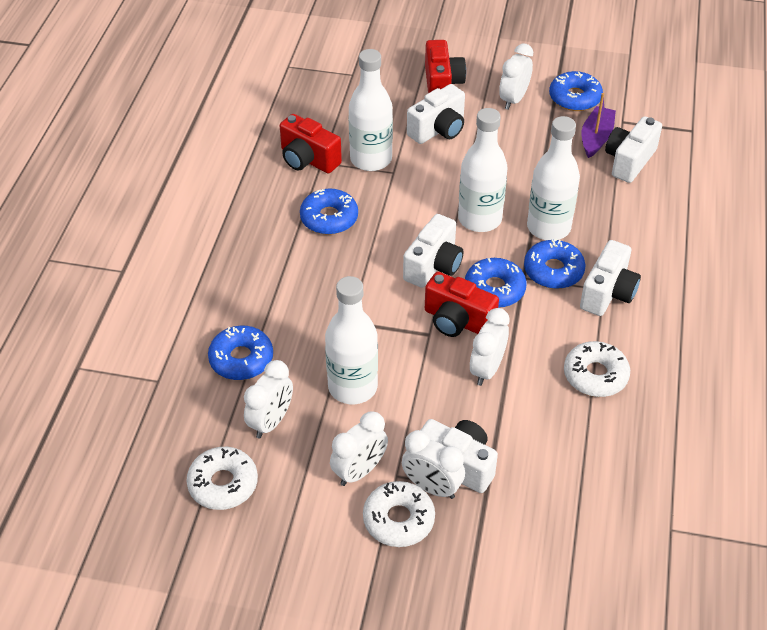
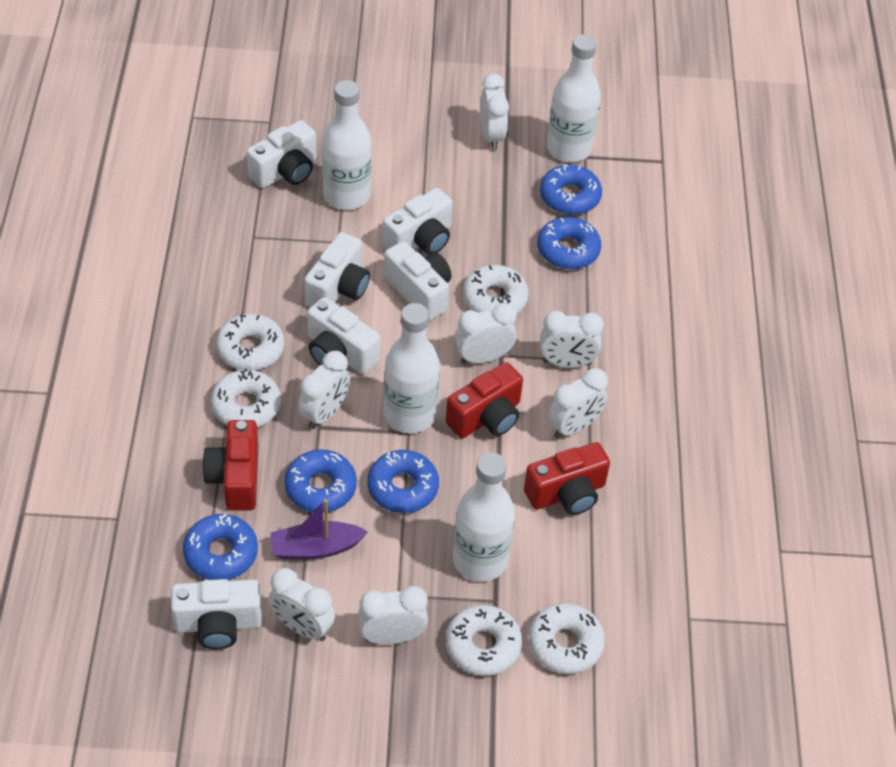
white camera: [403,214,464,288] [407,84,465,144] [420,419,498,493] [580,240,641,316] [605,116,662,183] = 5 -> [171,579,262,649] [246,120,316,188] [304,232,370,307] [307,297,380,374] [382,188,453,255] [384,241,452,321] = 6
white clock: [244,360,293,439] [330,411,388,486] [402,430,465,499] [470,308,510,386] [499,43,533,110] = 5 -> [268,568,335,641] [298,351,350,429] [358,586,428,645] [455,303,517,364] [480,74,509,150] [540,311,604,368] [548,368,608,438] = 7
white donut: [186,447,258,510] [363,481,435,547] [564,341,630,397] = 3 -> [211,369,281,427] [216,314,284,370] [446,605,522,676] [463,265,529,313] [529,603,605,674] = 5

